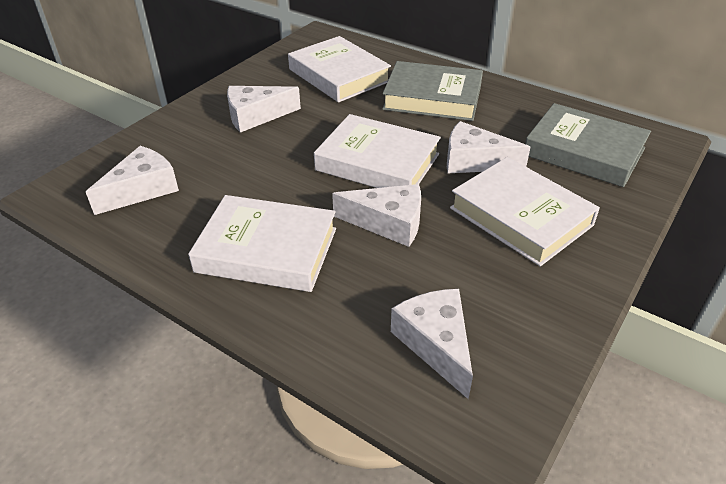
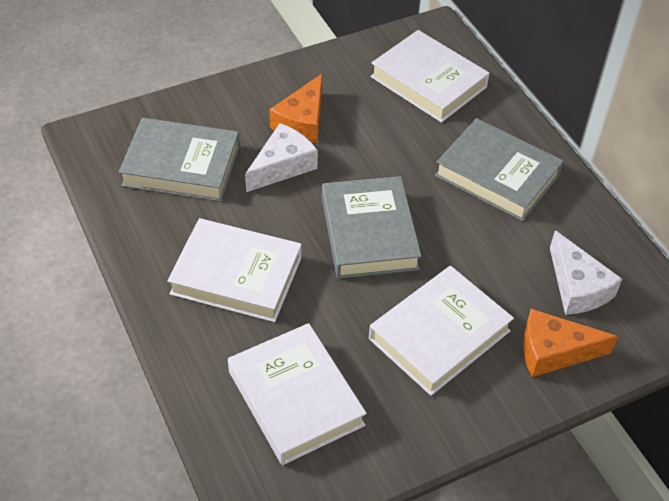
grey book: [382,61,483,121] [525,103,651,187] = 2 -> [119,118,240,202] [322,176,422,279] [435,118,564,221] = 3
orange cheese: none = 0 -> [270,74,322,143] [523,309,618,377] = 2
white cheese: [86,146,179,215] [227,86,301,133] [332,184,421,247] [391,289,473,399] [447,121,530,173] = 5 -> [245,123,318,192] [550,230,622,315] = 2

